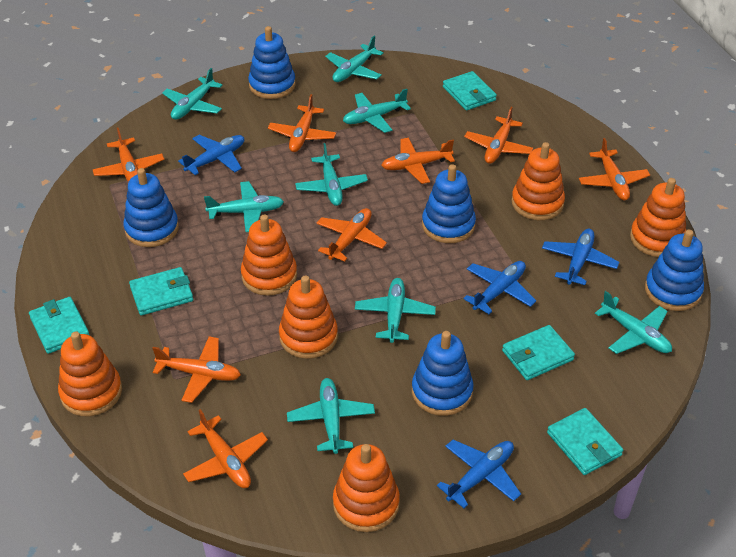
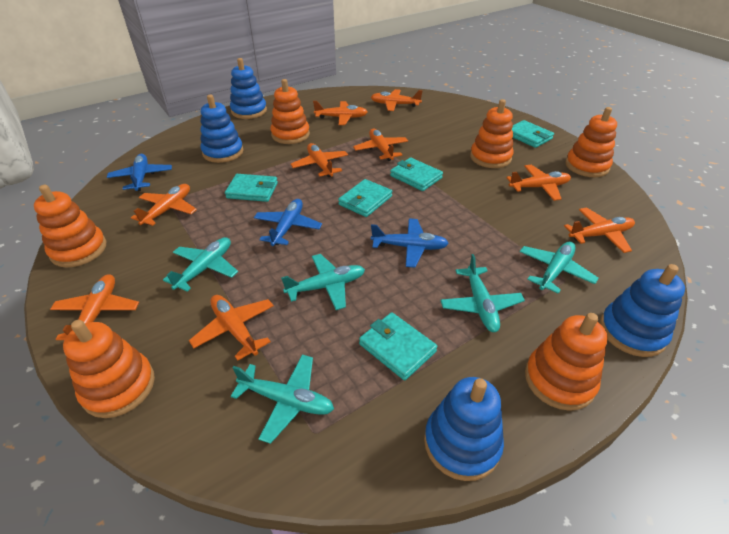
blue plane: [178,135,244,175] [437,440,521,508] [463,261,536,314] [542,228,619,285] = 4 -> [107,154,172,191] [254,199,322,246] [371,218,449,268] = 3
blue stacking toy: [123,168,179,247] [248,26,296,99] [412,331,473,416] [422,164,476,243] [645,230,704,311] = 5 -> [201,95,244,163] [230,58,267,119] [424,377,504,481] [600,264,685,357] = 4
orange plane: [93,128,164,182] [152,336,241,403] [183,409,268,488] [268,94,336,152] [316,208,387,262] [381,138,455,184] [464,107,533,164] [579,138,650,200] = 8 -> [50,274,139,340] [131,184,197,226] [189,295,274,361] [290,143,348,177] [313,101,368,125] [353,129,408,161] [371,89,423,111] [506,165,571,201] [564,207,635,253] = 9
turquoise plane: [162,68,222,120] [204,181,284,232] [287,378,375,454] [295,143,368,206] [325,36,383,82] [343,89,411,133] [355,278,436,343] [595,291,672,354] = 8 -> [163,237,238,292] [231,355,334,444] [281,254,365,310] [440,254,525,332] [520,242,599,294] = 5

